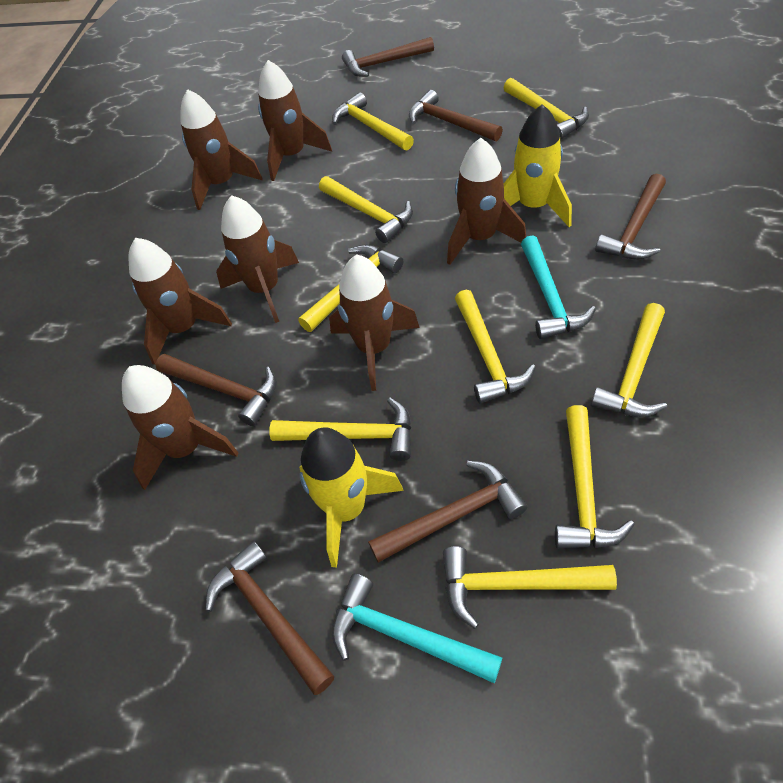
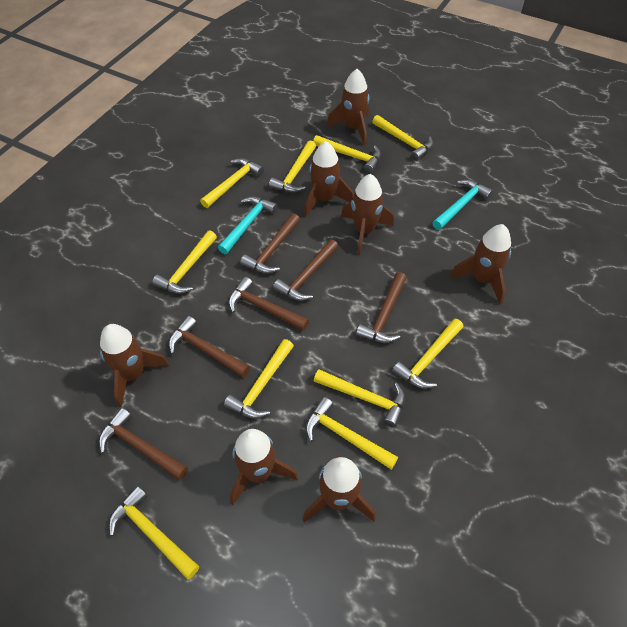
yellow hammer: [269,398,412,461] [298,244,403,332] [319,176,413,243] [332,92,414,150] [443,546,617,629] [455,290,536,404] [503,78,589,140] [555,405,635,549] [591,303,667,417] = 9 -> [109,486,199,580] [152,230,217,294] [200,158,264,208] [224,339,294,419] [269,140,316,193] [306,397,398,470] [313,135,381,173] [314,369,405,428] [372,115,433,161] [392,318,463,389] = 10
yellow rocket: [299,427,404,568] [504,104,572,227] = 2 -> none = 0

